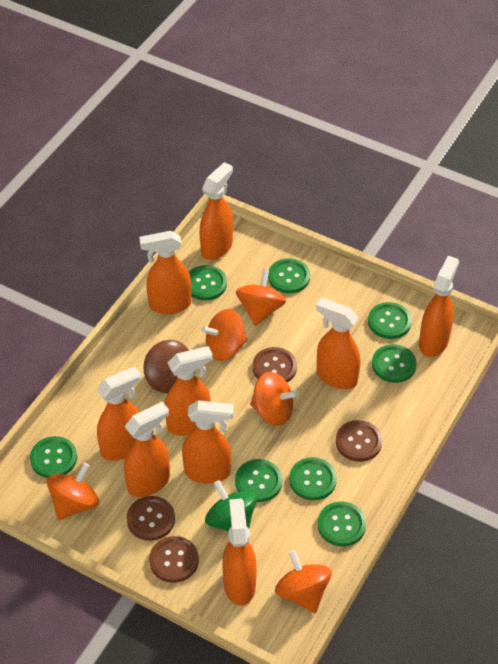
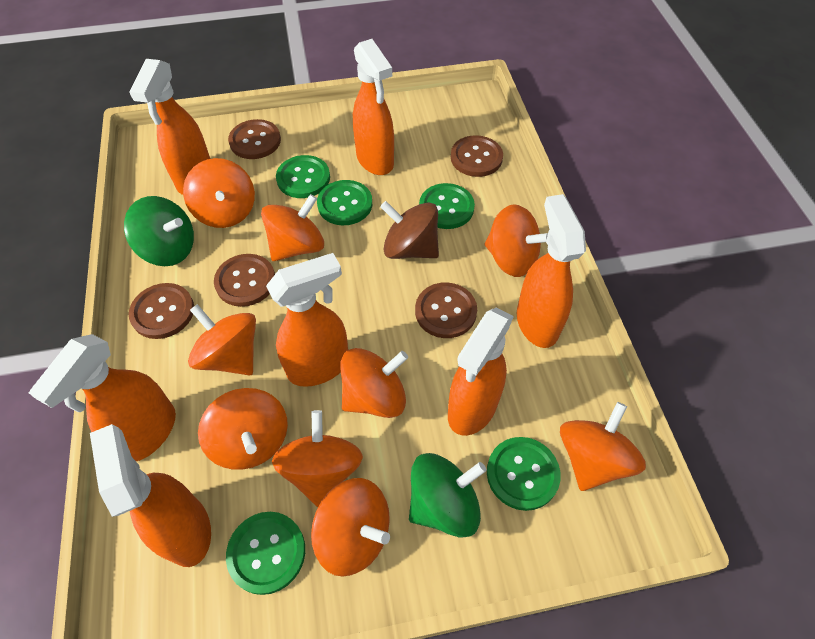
brown button: [126,496,175,541] [149,536,199,583] [253,347,297,382] [336,420,382,462] = 4 -> [129,283,194,339] [214,254,275,307] [228,119,281,159] [415,282,477,338] [451,135,503,177] = 5
green button: [30,436,77,478] [189,265,227,301] [235,459,282,502] [268,258,310,294] [289,457,337,500] [318,502,366,546] [368,302,412,339] [372,344,417,383] = 8 -> [226,512,305,595] [276,155,330,198] [317,180,372,225] [419,183,475,229] [487,437,561,511] = 5
green spinning top: [205,480,257,532] = 1 -> [124,196,194,266] [409,453,487,538] = 2
orange spinning top: [47,463,99,520] [201,309,247,361] [236,269,286,326] [250,372,298,426] [275,550,332,613] = 5 -> [183,158,255,228] [188,304,256,375] [198,388,288,470] [261,194,324,261] [272,410,363,507] [311,478,390,577] [341,348,408,418] [485,204,548,277] [560,402,646,491] = 9
orange spray bottle: [96,366,141,461] [124,402,170,497] [139,231,191,314] [165,346,213,436] [182,400,234,484] [200,162,233,260] [222,499,257,606] [316,298,360,389] [419,256,459,357] = 9 -> [29,334,176,461] [90,424,211,567] [130,59,210,195] [266,253,348,387] [353,39,394,175] [448,307,514,436] [517,194,586,348] = 7

